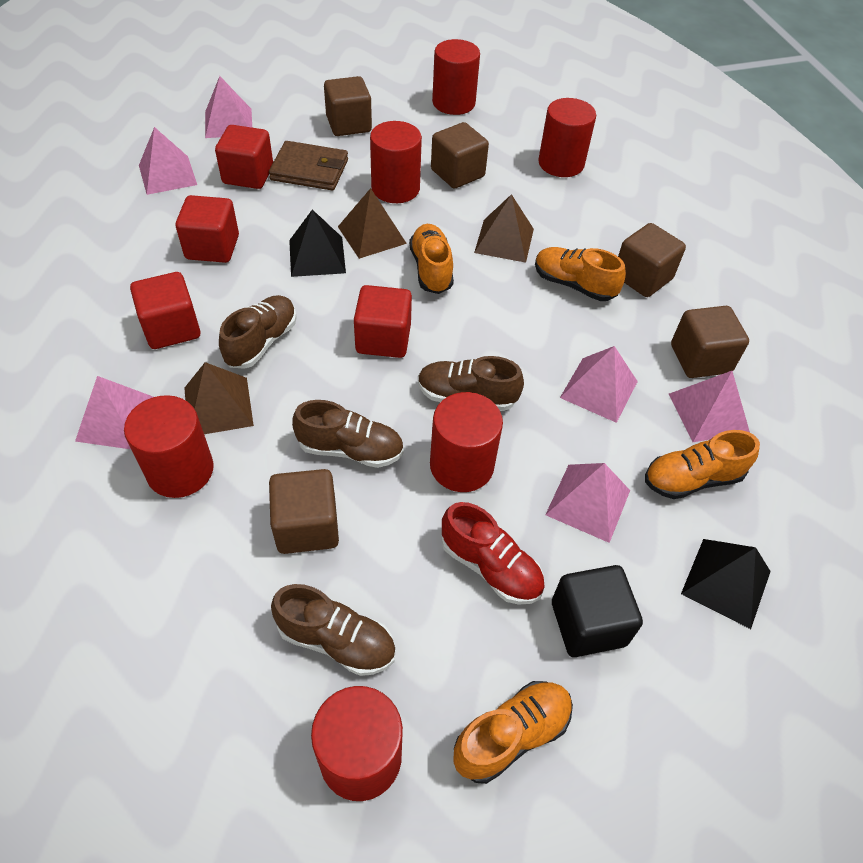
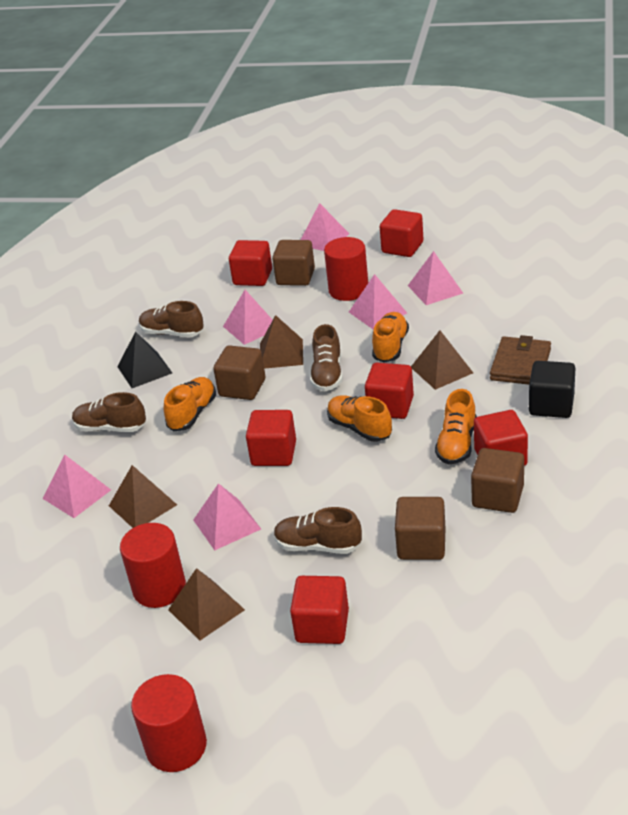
black pyramid: [289,209,346,277] [681,539,771,629] = 2 -> [117,331,172,388] = 1
brown cube: [269,469,339,554] [324,76,372,136] [431,122,489,189] [618,223,686,297] [671,306,749,378] = 5 -> [213,345,265,400] [272,240,315,286] [395,497,445,560] [471,448,524,513] = 4
brown pyramid: [184,362,254,434] [338,188,407,259] [474,194,534,263] = 3 -> [109,465,177,528] [168,568,245,640] [260,315,303,369] [411,330,473,390] = 4
red cube: [130,272,201,349] [176,195,239,263] [215,125,273,189] [354,285,412,358] = 4 -> [229,240,272,286] [246,410,296,466] [290,576,349,644] [365,363,414,419] [380,209,423,257] [474,410,528,466] = 6
red cylinder: [124,395,214,498] [311,686,403,801] [370,121,422,203] [430,392,503,492] [432,39,480,115] [538,98,596,177] = 6 -> [120,523,186,608] [131,674,207,772] [324,237,368,301] = 3
red shoe: [442,502,545,605] = 1 -> none = 0

